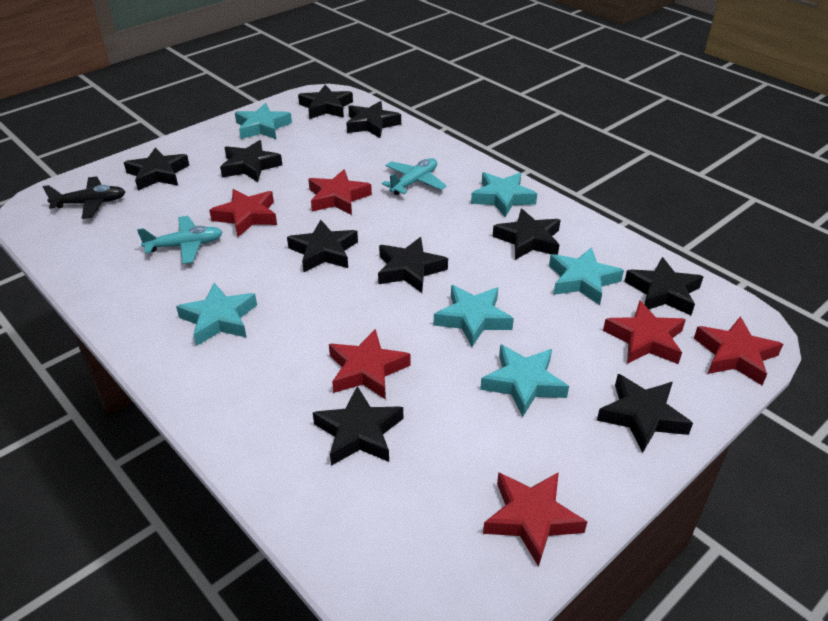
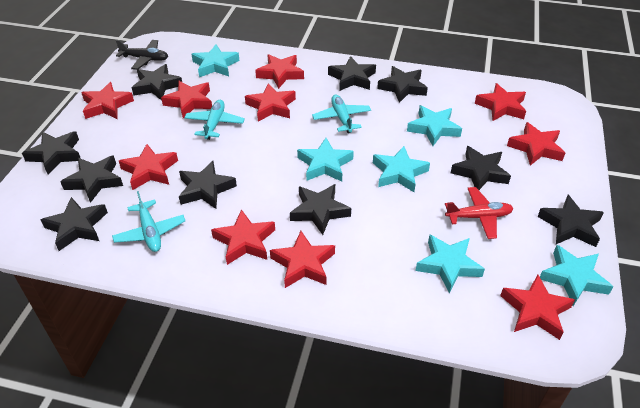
red plane: none = 0 -> [445,187,514,239] = 1
red star: [209,189,277,237] [308,169,372,215] [329,329,411,400] [483,472,587,567] [603,301,686,364] [694,316,783,385] = 6 -> [81,82,134,119] [119,144,178,190] [161,81,212,118] [211,209,275,265] [245,83,296,121] [255,54,304,89] [270,231,335,288] [475,83,526,121] [500,275,575,340] [507,122,565,166] = 10
turquoise plane: [137,216,223,264] [382,158,447,195] = 2 -> [112,191,185,252] [184,100,245,140] [312,95,371,133] = 3

